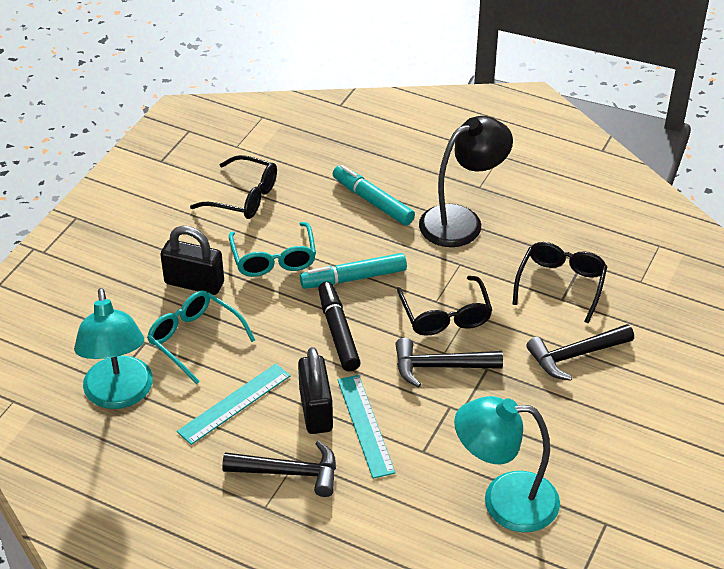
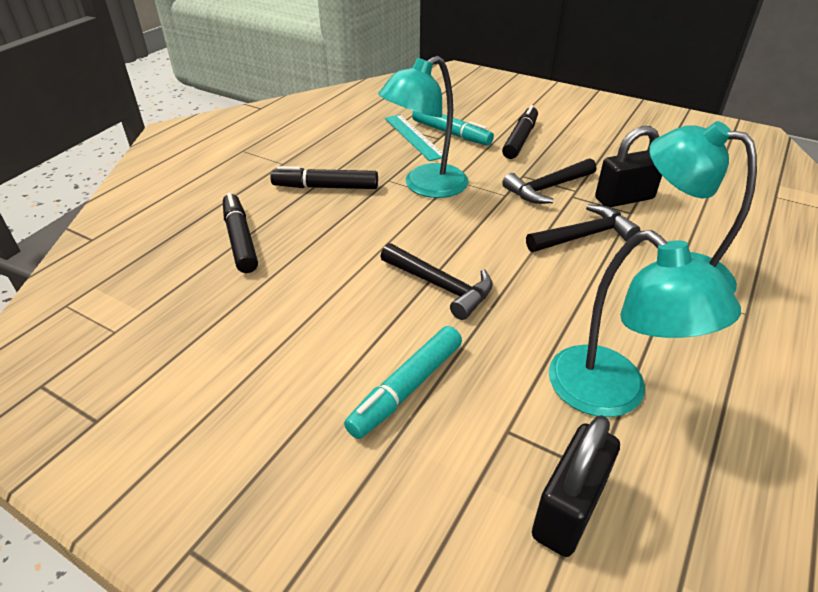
black glasses: [190,155,277,219] [397,276,492,336] [512,242,607,323] = 3 -> none = 0
black lamp: [419,116,513,247] = 1 -> none = 0
black marker: [318,282,361,371] = 1 -> [223,193,258,273] [270,166,378,189] [502,105,538,159] = 3
turquoise glasses: [147,291,255,384] [229,222,316,277] = 2 -> none = 0
turquoise lamp: [74,288,153,409] [454,396,560,532] = 2 -> [378,56,469,198] [549,230,741,417] [649,121,757,293] = 3
turquoise ruler: [177,364,290,445] [337,375,395,479] = 2 -> [385,115,443,161] = 1

